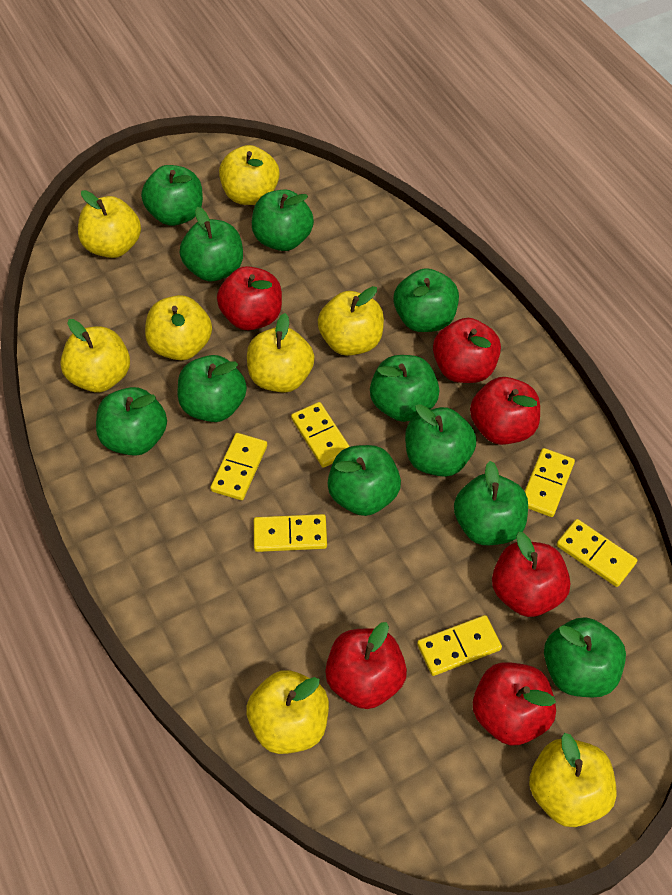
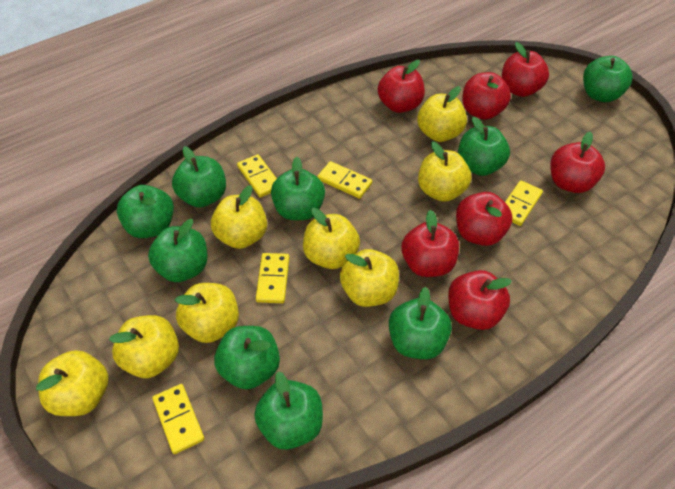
green apple: [96,387,167,456] [141,165,203,226] [178,355,247,422] [180,207,243,281] [252,189,314,251] [327,445,401,516] [370,355,439,422] [394,268,459,332] [405,404,477,477] [454,461,528,545] [544,617,626,697] = 11 -> [117,185,174,238] [148,219,207,282] [172,146,226,208] [214,326,280,389] [254,371,323,450] [271,157,325,220] [389,287,452,359] [458,117,510,176] [583,56,632,102] = 9
red apple: [217,266,282,330] [325,622,407,709] [433,318,501,383] [470,377,540,445] [473,663,556,746] [492,532,570,617] = 6 -> [378,60,425,113] [401,210,459,277] [448,270,512,330] [456,192,512,246] [462,72,511,120] [502,42,549,97] [550,132,605,193] = 7
yellow domino: [211,433,267,500] [254,514,327,552] [291,402,350,468] [417,615,502,676] [525,448,575,517] [556,519,637,587] = 6 -> [152,384,204,454] [237,154,277,198] [256,253,290,303] [317,161,372,199] [505,180,543,226] = 5

